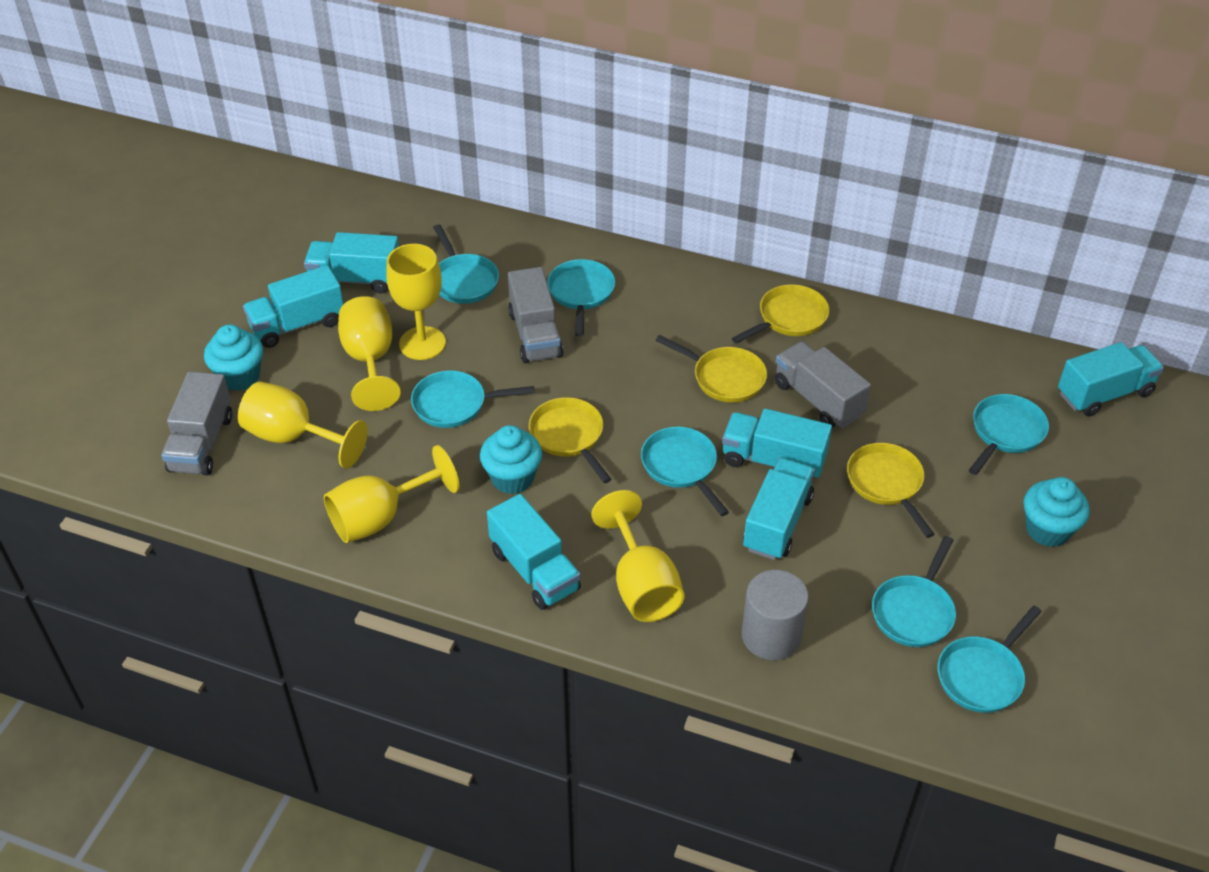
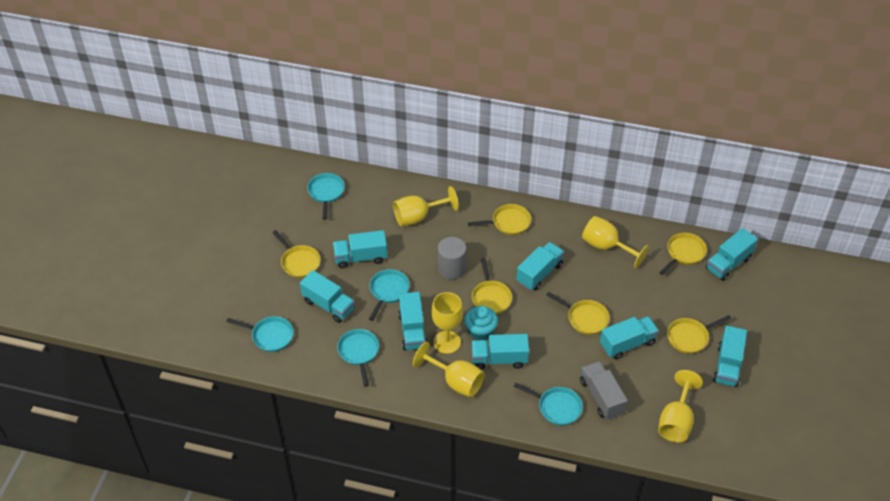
grey truck: [161,372,233,476] [508,267,564,363] [775,341,871,428] = 3 -> [580,361,628,420] = 1
turquoise cupcake: [204,324,263,391] [480,425,542,494] [1024,477,1090,547] = 3 -> [465,306,498,340] = 1
turquoise pan: [411,371,534,428] [433,224,499,304] [547,259,615,336] [641,427,729,516] [872,536,956,647] [938,606,1042,713] [969,394,1049,475] = 7 -> [226,316,294,352] [307,173,345,220] [337,329,379,387] [369,269,410,321] [514,382,583,426] = 5
turquoise truck: [243,265,344,348] [304,232,399,294] [487,494,581,610] [722,409,832,478] [743,458,815,560] [1058,342,1164,416] = 6 -> [300,270,355,323] [333,230,388,268] [398,292,427,351] [471,334,529,370] [516,242,564,290] [600,316,659,359] [706,228,758,281] [713,326,747,387] = 8
yellow pan: [529,397,612,483] [656,335,767,403] [732,284,829,344] [847,443,935,538] = 4 -> [272,230,321,278] [468,204,531,235] [472,258,512,314] [546,292,610,335] [659,233,707,275] [667,315,731,354] = 6

